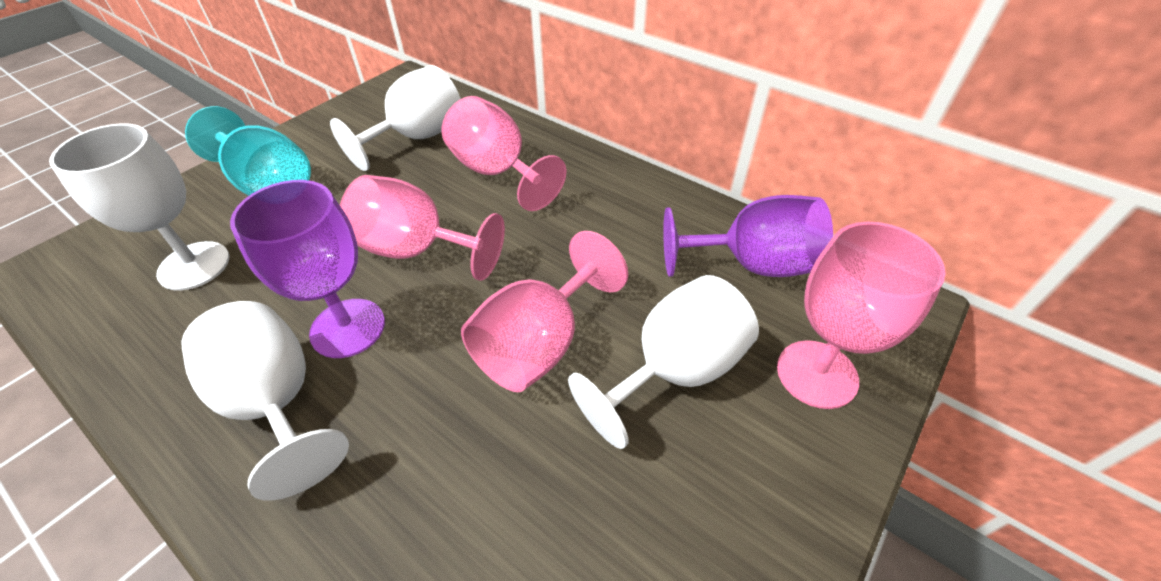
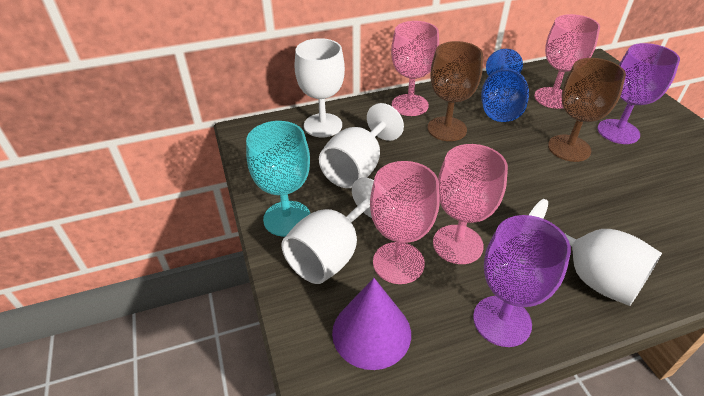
blue goblet: none = 0 -> [481,49,529,122] = 1
brown goblet: none = 0 -> [428,41,483,141] [548,58,626,162] = 2
purple cone: none = 0 -> [332,278,411,370] = 1

